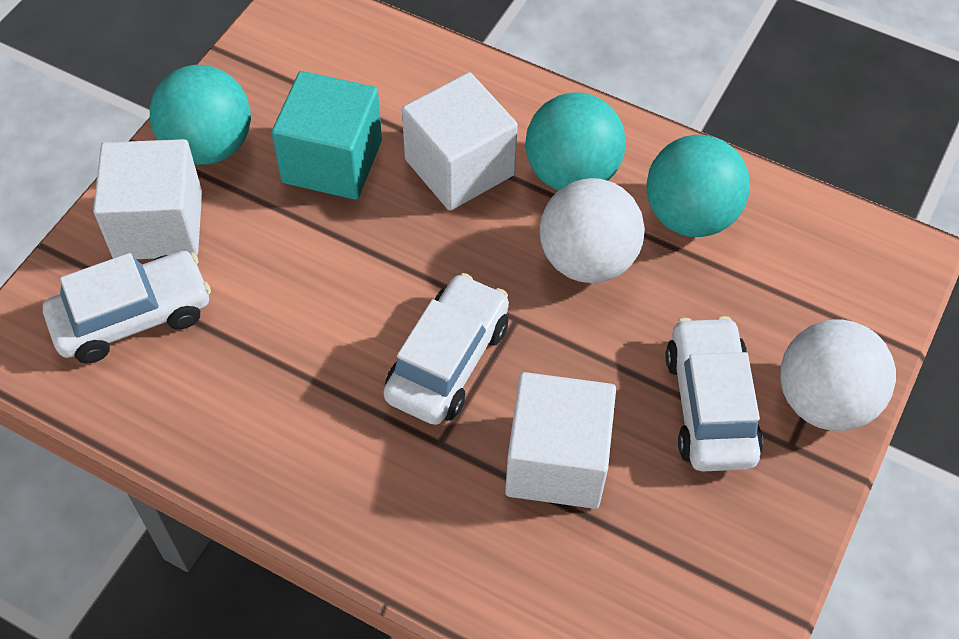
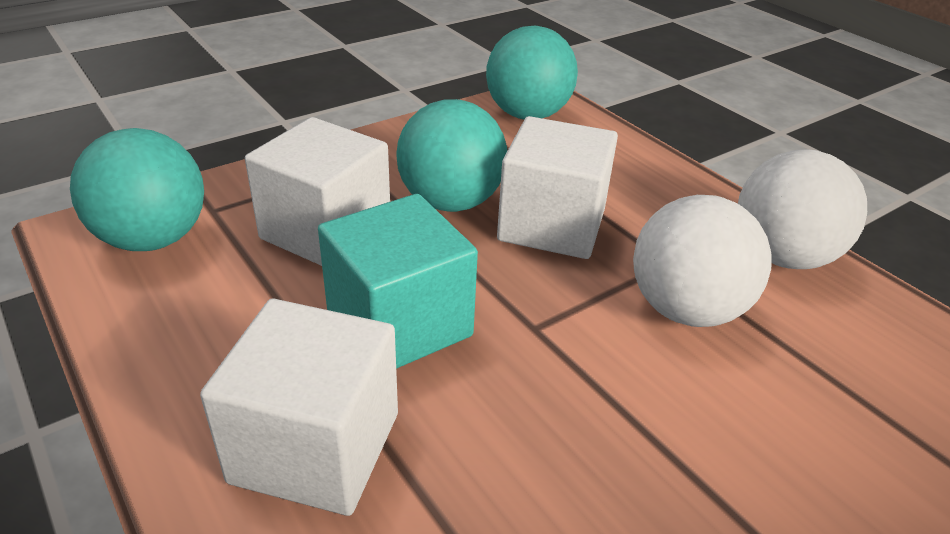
white car: [43,251,211,363] [384,273,509,425] [666,316,763,471] = 3 -> none = 0

